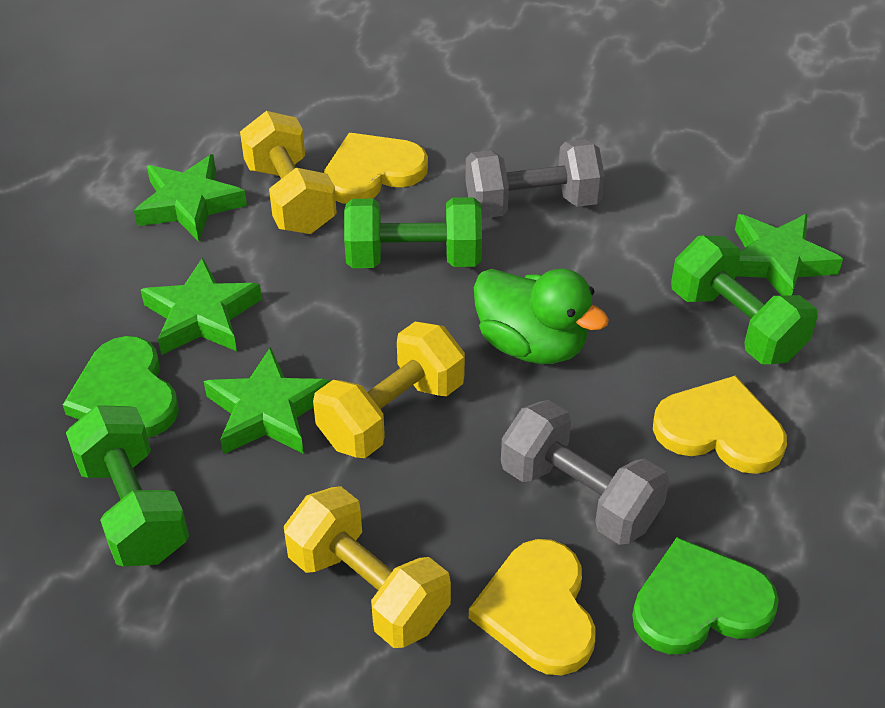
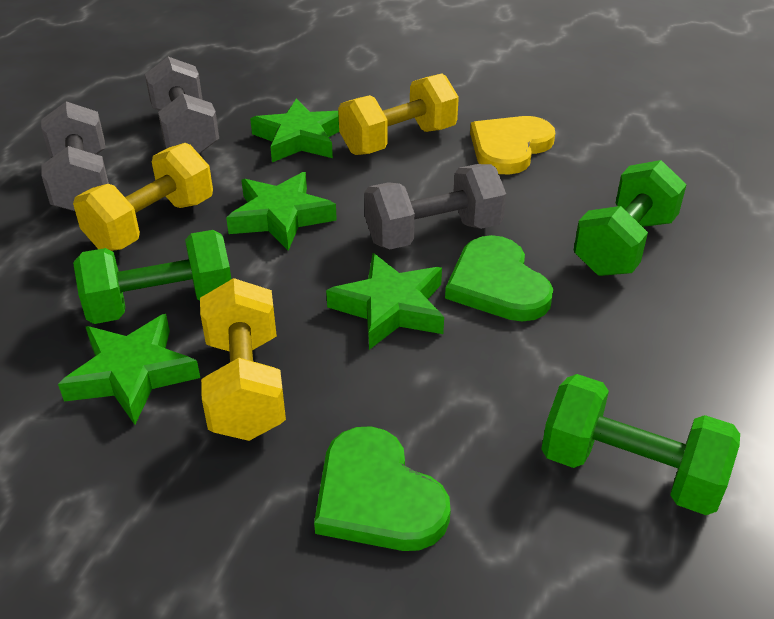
green duck: [474,269,609,364] = 1 -> none = 0
grey dumbbell: [466,139,605,218] [501,400,669,545] = 2 -> [41,101,109,211] [145,57,219,154] [364,164,506,249] = 3
yellow heart: [324,133,428,204] [469,539,596,676] [653,375,787,474] = 3 -> [470,116,555,175] = 1

